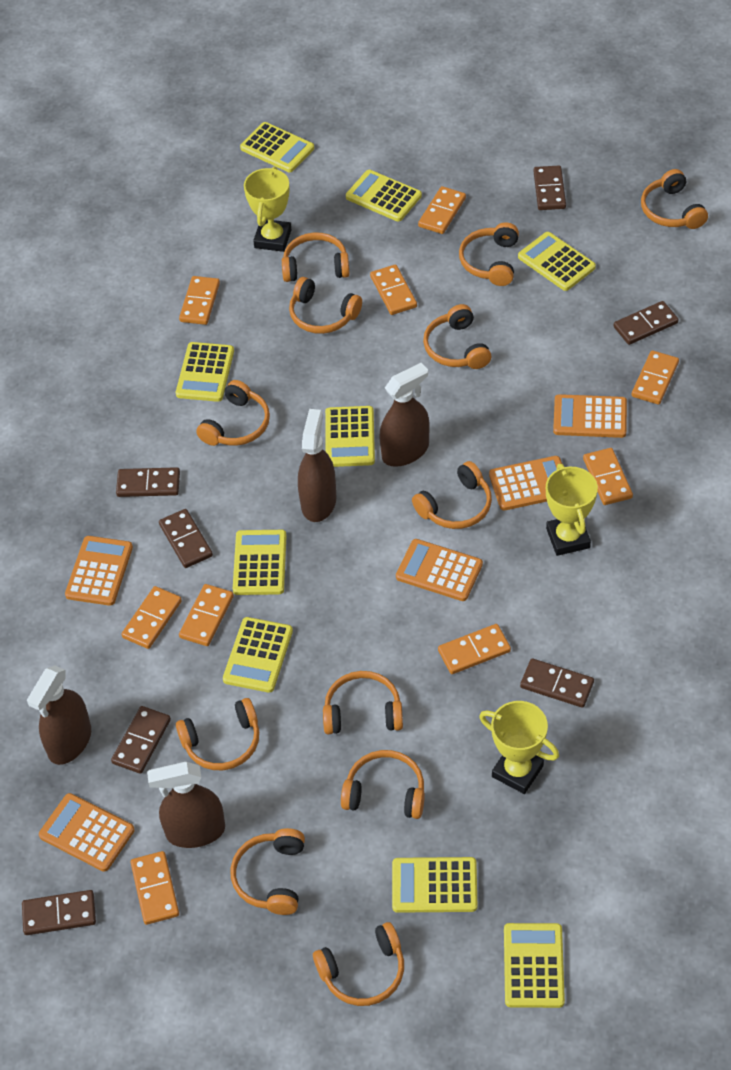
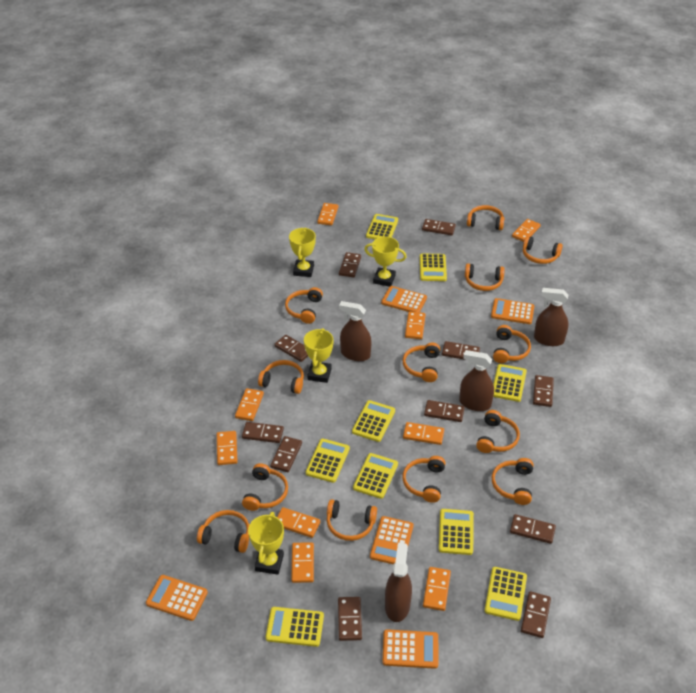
brown domino: [22,890,96,935] [111,706,171,774] [116,467,180,497] [159,509,213,568] [520,658,594,708] [533,166,566,210] [614,301,678,345] = 7 -> [242,422,284,443] [270,436,302,472] [274,335,308,362] [338,597,362,641] [339,252,361,277] [422,219,456,236] [424,400,465,422] [442,341,480,360] [510,514,556,544] [521,591,551,638] [533,375,554,407] = 11
orange headphones: [176,698,259,770] [196,380,270,446] [231,828,305,915] [282,233,350,282] [289,277,362,334] [313,922,404,1006] [323,671,403,734] [341,750,425,819] [412,461,492,529] [423,304,491,369] [459,222,519,286] [641,169,708,229] = 12 -> [197,510,249,553] [242,463,288,511] [258,360,304,394] [285,287,323,324] [327,499,377,541] [402,456,445,503] [403,342,440,382] [465,264,505,291] [467,205,505,230] [476,410,520,453] [492,458,533,505] [493,325,531,363] [523,236,563,264] = 13
yellow trophy: [244,167,291,252] [479,701,559,794] [546,464,598,556] = 3 -> [248,512,284,575] [289,227,316,277] [304,328,334,383] [364,236,406,287] = 4

